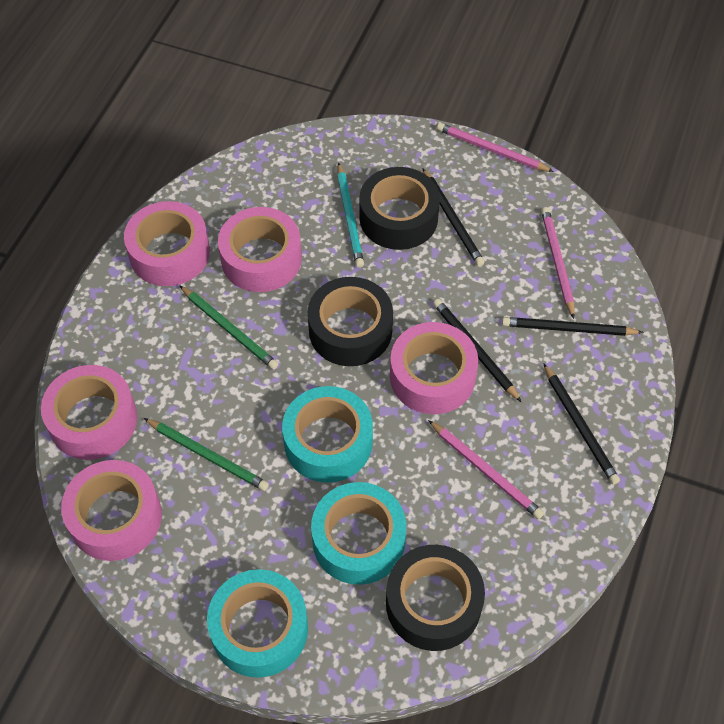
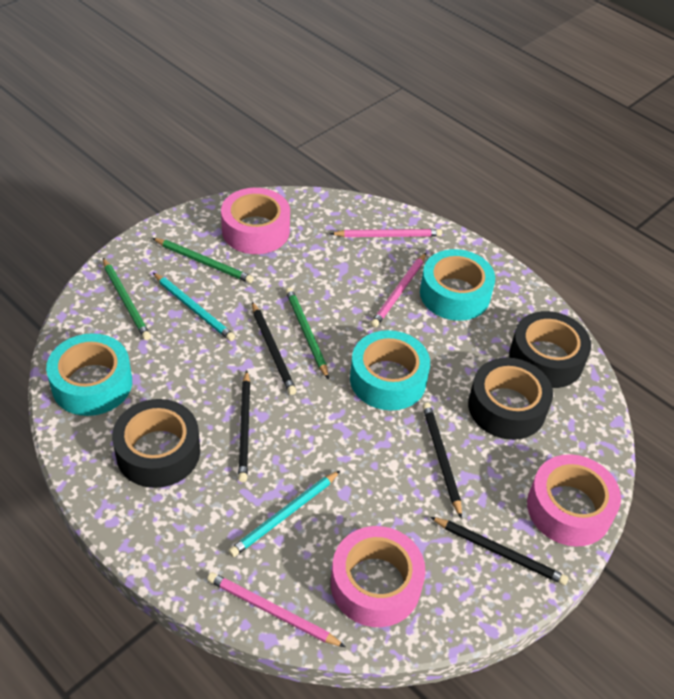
green pencil: [144,418,269,491] [180,286,279,370] = 2 -> [103,258,151,340] [153,238,254,283] [286,287,329,380] = 3
pink tape: [41,365,137,460] [61,460,162,561] [124,201,210,286] [218,207,302,292] [390,322,478,414] = 5 -> [221,188,290,254] [331,526,426,627] [527,454,621,547] = 3
turquoise pencil: [337,162,364,268] = 1 -> [153,273,235,341] [228,471,340,557] = 2

